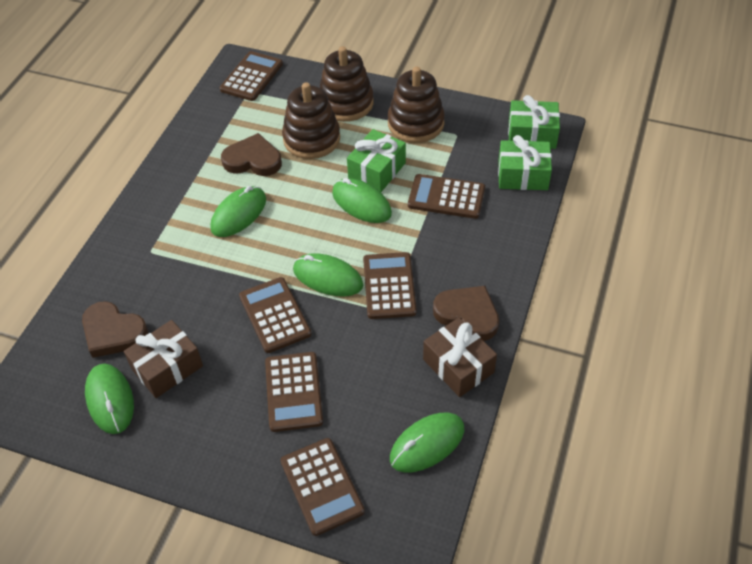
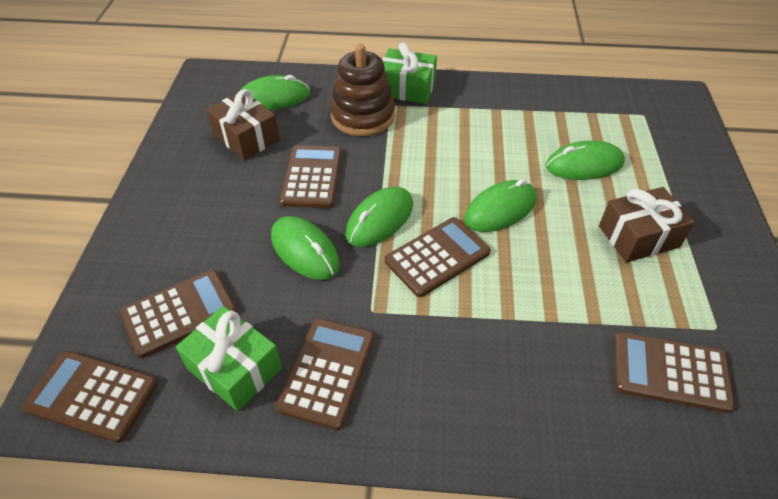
brown heart: [82,301,148,358] [221,133,282,176] [433,286,499,341] = 3 -> none = 0
brown stacking toy: [282,82,340,159] [320,46,374,122] [387,67,445,143] = 3 -> [330,44,395,136] = 1
green gift: [347,129,406,192] [498,135,552,190] [508,95,560,149] = 3 -> [176,306,282,411] [383,42,437,104] = 2

